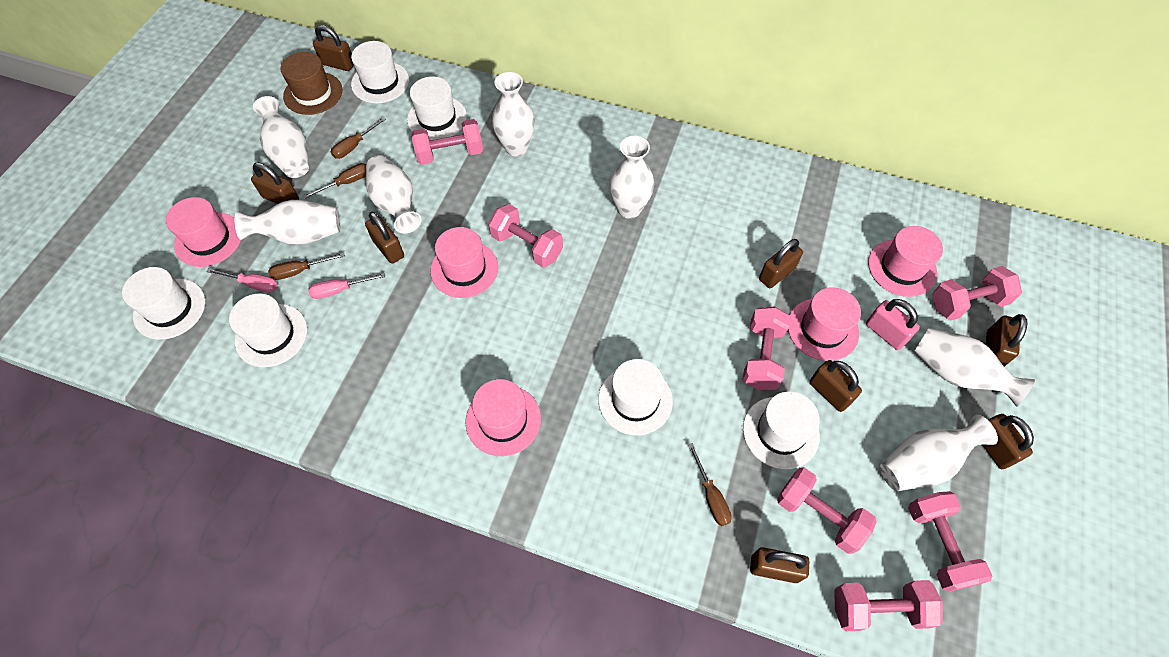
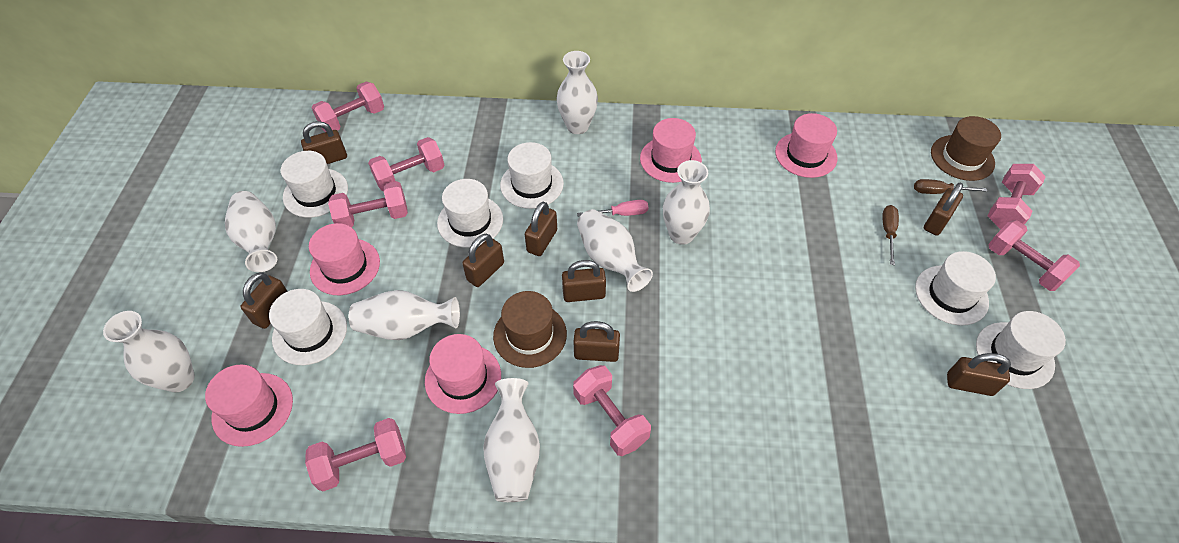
brown hat: [280,52,342,115] = 1 -> [493,291,567,368] [931,116,1001,181] = 2
brown screwdriver: [268,253,345,280] [303,163,366,199] [331,117,386,159] [688,443,732,526] = 4 -> [882,205,899,265] [914,179,987,194] = 2
pink padlock: [866,299,920,350] = 1 -> none = 0
pink screwdriver: [206,268,278,293] [308,273,385,299] = 2 -> [577,200,648,217] = 1

